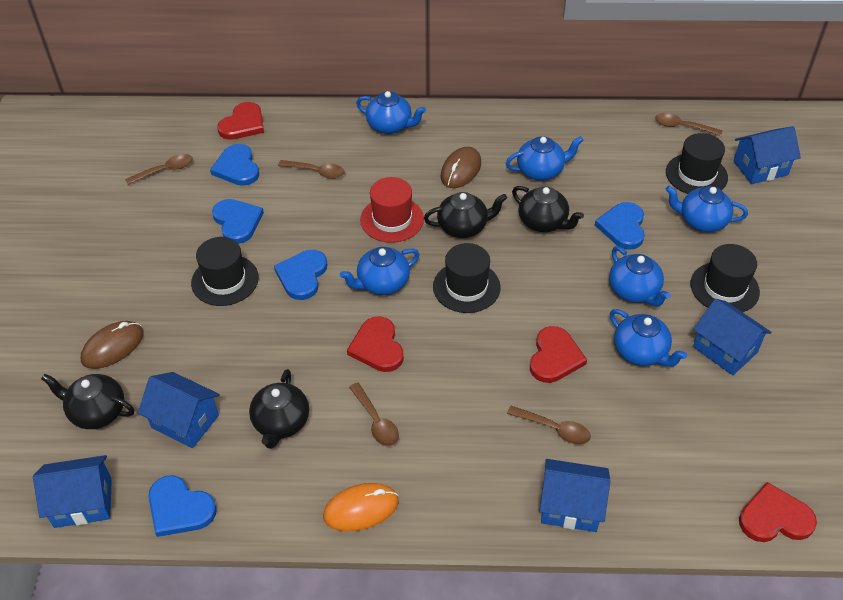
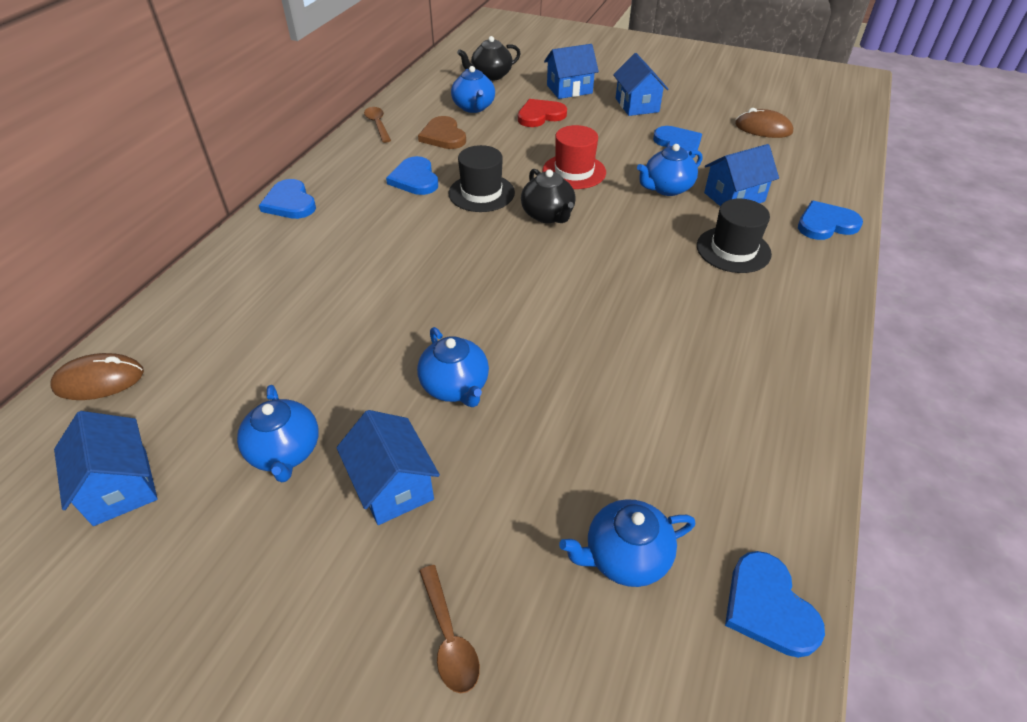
black hat: [191,237,259,306] [433,243,501,313] [666,133,728,194] [691,244,760,312] = 4 -> [449,145,515,212] [697,199,772,273] = 2
black teapot: [41,374,134,429] [249,369,309,449] [424,192,507,238] [512,186,584,232] = 4 -> [457,36,521,81] [521,169,576,223] = 2
blue teapot: [340,247,419,295] [356,91,426,134] [506,136,583,181] [609,246,671,306] [610,309,687,367] [665,186,748,232] = 6 -> [237,385,319,483] [417,327,489,407] [451,66,495,113] [559,499,695,587] [637,144,702,196] = 5
brown heart: none = 0 -> [418,116,466,149] = 1
brown spoon: [125,154,193,185] [278,160,345,179] [349,382,399,446] [507,406,591,445] [655,113,722,136] = 5 -> [364,107,391,143] [419,565,480,693] = 2
orange mouse: [323,483,399,532] = 1 -> none = 0
red heart: [217,102,264,140] [347,316,404,372] [530,326,587,383] [739,482,817,542] = 4 -> [518,99,567,127] = 1

